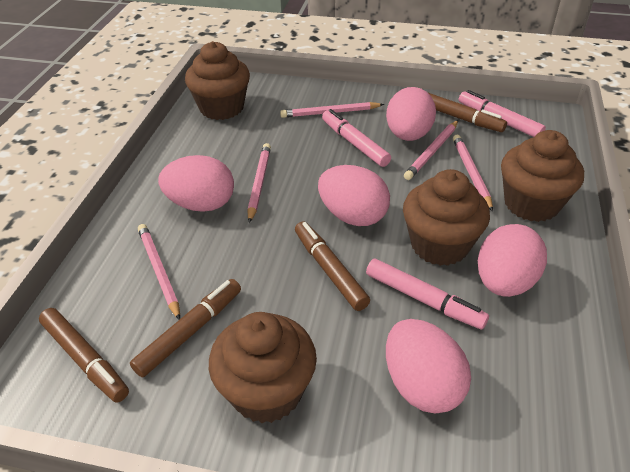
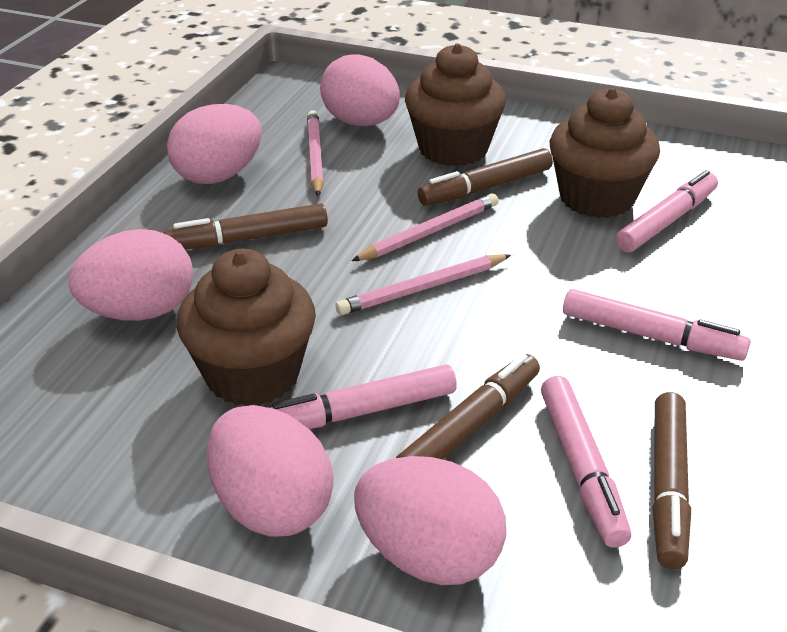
brown cupcake: [185,41,250,120] [209,312,317,423] [403,169,490,266] [501,130,584,222] = 4 -> [177,249,316,406] [405,43,506,166] [549,88,660,218] = 3
pink marker: [322,109,391,167] [366,259,489,330] [459,90,546,137] = 3 -> [270,364,457,429] [541,376,631,548] [563,289,751,361] [615,170,718,253] = 4
pink pencil: [138,224,180,320] [247,143,271,223] [280,102,384,118] [404,120,458,180] [453,135,493,212] = 5 -> [307,110,324,196] [335,254,511,315] [351,193,499,261] = 3

